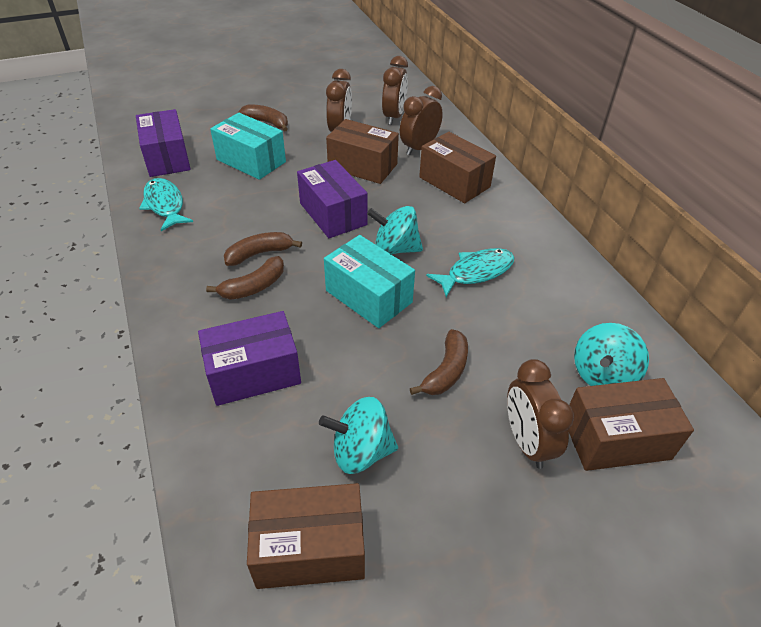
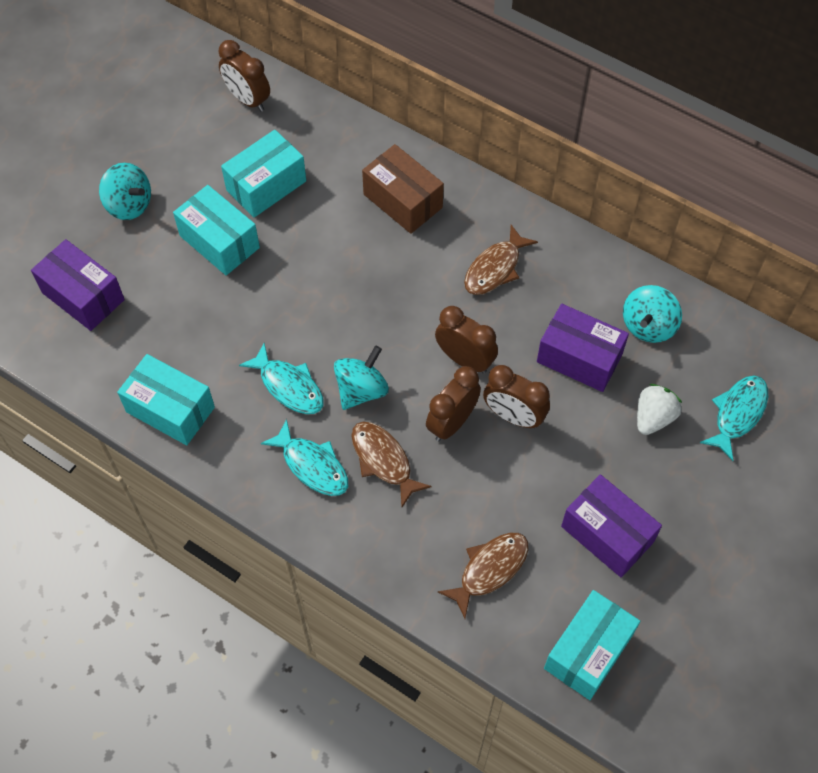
brown banana: [206,256,284,300] [224,232,302,266] [238,105,288,132] [410,329,468,395] = 4 -> none = 0
brown box: [247,483,365,589] [326,119,399,184] [419,132,496,203] [569,378,694,471] = 4 -> [362,144,444,234] = 1
brown fish: none = 0 -> [351,422,432,507] [438,533,529,619] [464,225,538,295] = 3
turquoise box: [210,113,286,180] [324,235,415,328] = 2 -> [117,354,215,445] [173,185,260,275] [221,130,306,218] [544,590,640,700] = 4
turquoise fish: [139,178,193,231] [426,248,515,297] = 2 -> [239,343,323,414] [261,419,348,496] [700,376,768,461] = 3
white strawberry: none = 0 -> [637,384,682,435] = 1

